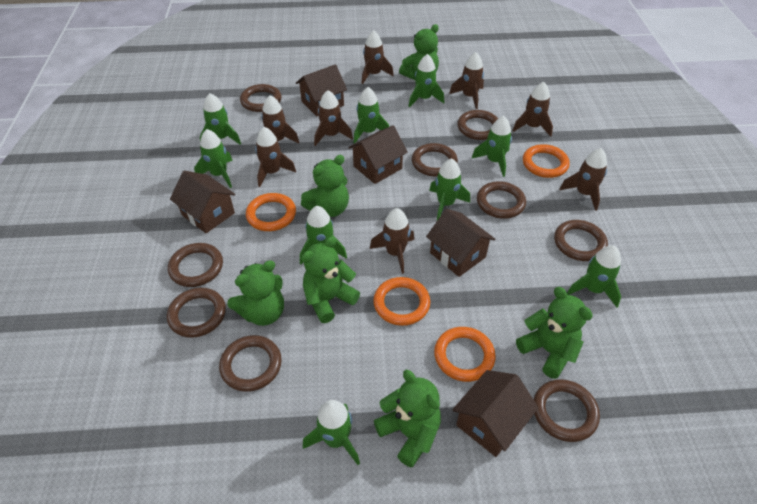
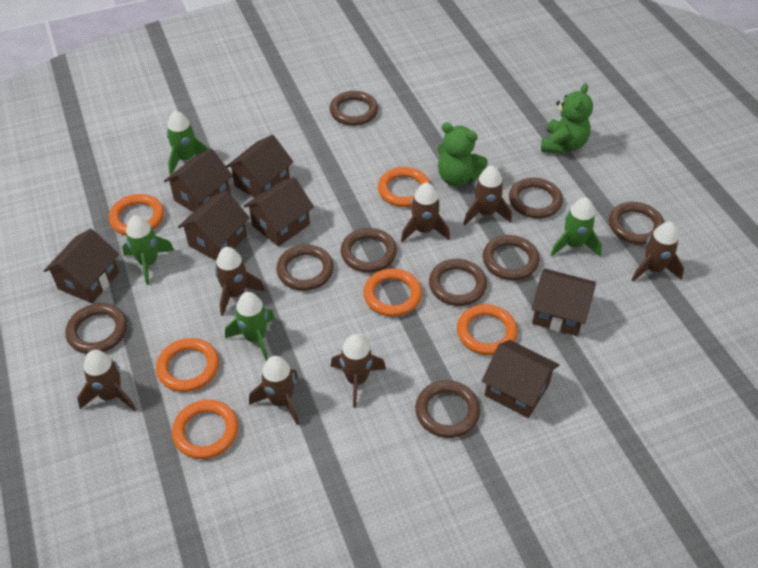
brown house: [170,171,236,233] [296,64,347,116] [348,125,408,184] [426,209,495,277] [452,370,539,457] = 5 -> [44,228,119,303] [164,148,233,212] [178,191,250,261] [226,135,293,198] [244,177,314,247] [482,340,559,418] [532,269,596,336] = 7
brown rocket: [255,127,296,187] [261,95,299,144] [314,90,353,146] [362,30,394,84] [370,208,414,274] [449,52,484,109] [512,82,553,137] [559,148,607,211] = 8 -> [77,350,136,411] [215,247,265,316] [249,356,299,425] [330,334,386,408] [401,182,450,242] [464,165,512,225] [631,222,684,282] = 7
green rocket: [194,129,233,188] [200,93,241,144] [300,206,347,264] [303,400,360,465] [354,87,389,143] [408,54,444,107] [429,158,470,220] [472,116,512,177] [567,245,621,307] = 9 -> [122,215,175,285] [167,110,209,175] [225,292,275,361] [551,197,602,257] = 4
green teddy bear: [227,260,284,326] [301,155,349,217] [301,236,360,323] [374,370,441,468] [399,24,439,80] [516,287,593,379] = 6 -> [438,123,488,187] [541,83,593,154] = 2
orange ring: [246,193,296,231] [373,277,430,326] [434,327,496,382] [523,144,570,178] = 4 -> [109,194,164,235] [156,338,219,392] [172,400,238,459] [363,268,422,317] [378,167,430,207] [457,304,518,355] = 6

